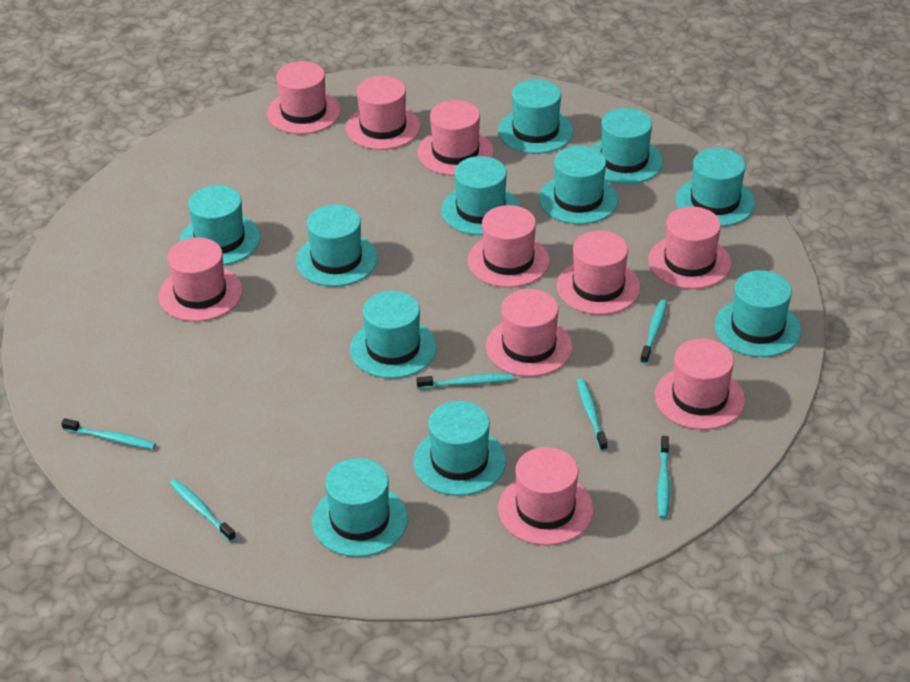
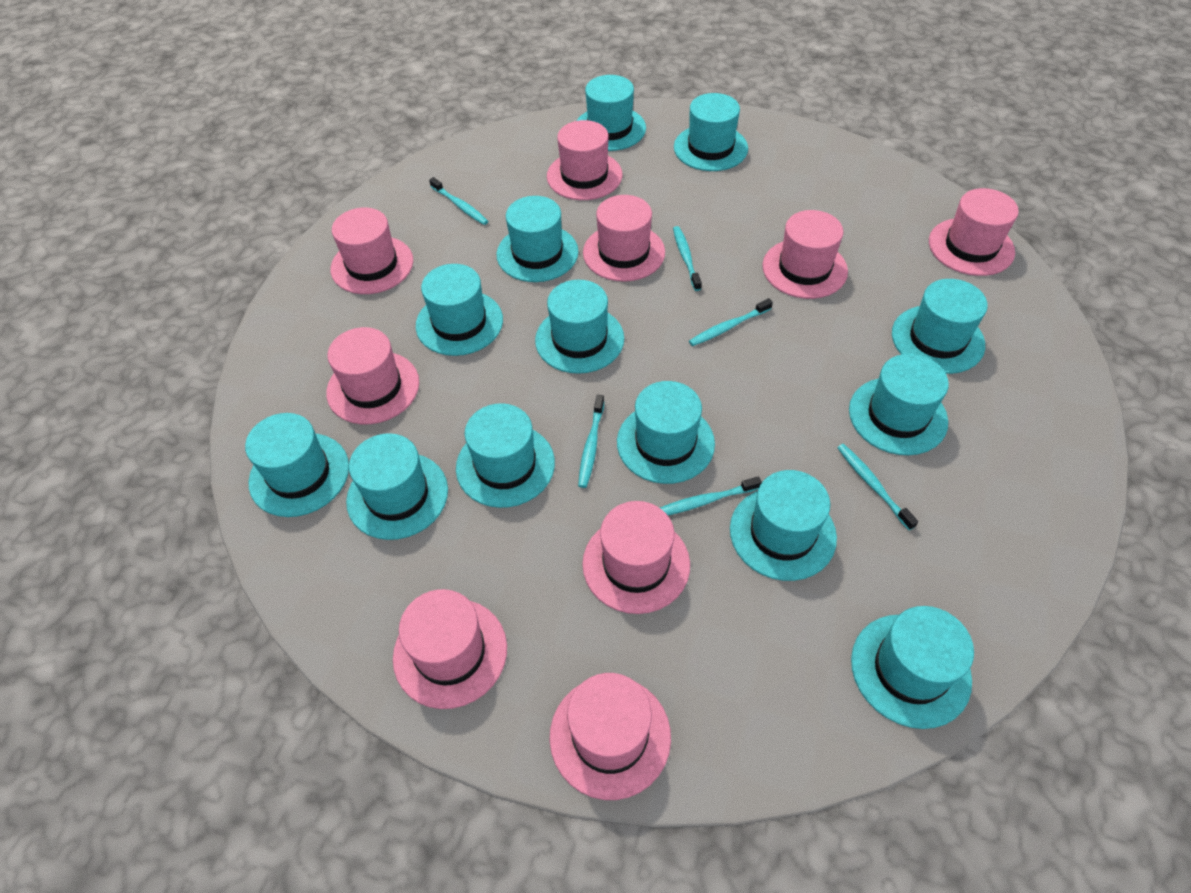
pink hat: [159,238,243,322] [267,61,341,134] [346,76,421,150] [417,100,494,176] [468,205,550,288] [486,289,573,377] [498,447,594,545] [557,231,641,315] [648,206,731,289] [655,339,745,430] = 10 -> [326,327,419,424] [331,207,413,294] [393,589,507,709] [547,120,622,200] [550,673,671,800] [582,501,690,614] [583,195,665,282] [762,210,848,299] [929,188,1019,276] = 9
turquoise hat: [179,185,260,265] [296,204,378,287] [312,458,408,557] [350,291,437,379] [413,401,506,496] [441,156,520,235] [498,79,573,154] [539,146,618,224] [592,108,663,184] [675,148,755,227] [714,270,801,357] = 11 -> [245,413,349,517] [346,433,448,540] [416,264,503,356] [456,403,555,508] [496,196,579,282] [535,280,624,374] [577,75,646,151] [617,381,715,484] [674,93,748,171] [730,470,837,581] [849,354,949,455] [851,606,974,729] [892,279,988,374] = 13

